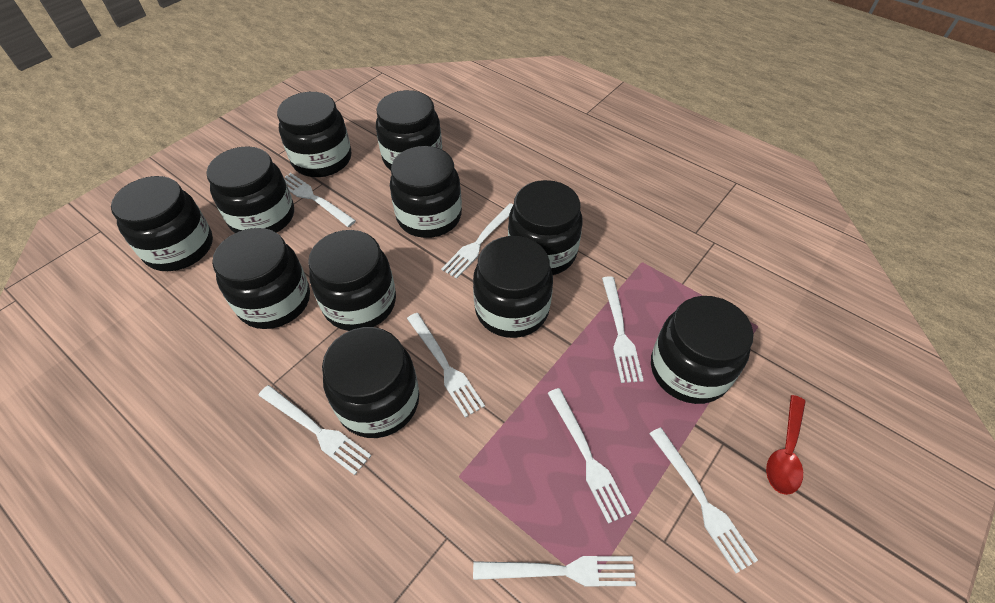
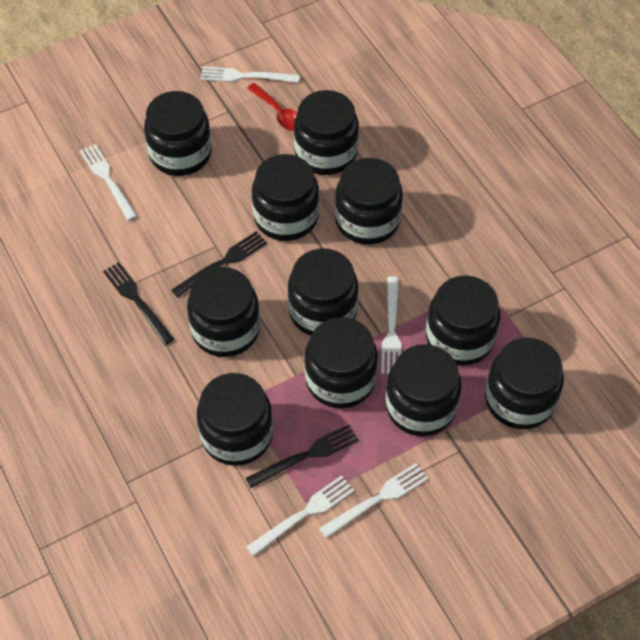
black fork: none = 0 -> [103,262,174,345] [171,232,267,297] [246,424,359,488] = 3
white fork: [258,385,371,475] [285,173,356,227] [407,313,485,418] [441,203,514,279] [473,556,636,587] [548,388,631,524] [602,276,644,383] [649,427,758,573] = 8 -> [80,144,137,221] [200,66,300,83] [246,475,354,557] [319,463,428,538] [381,276,401,374] = 5

